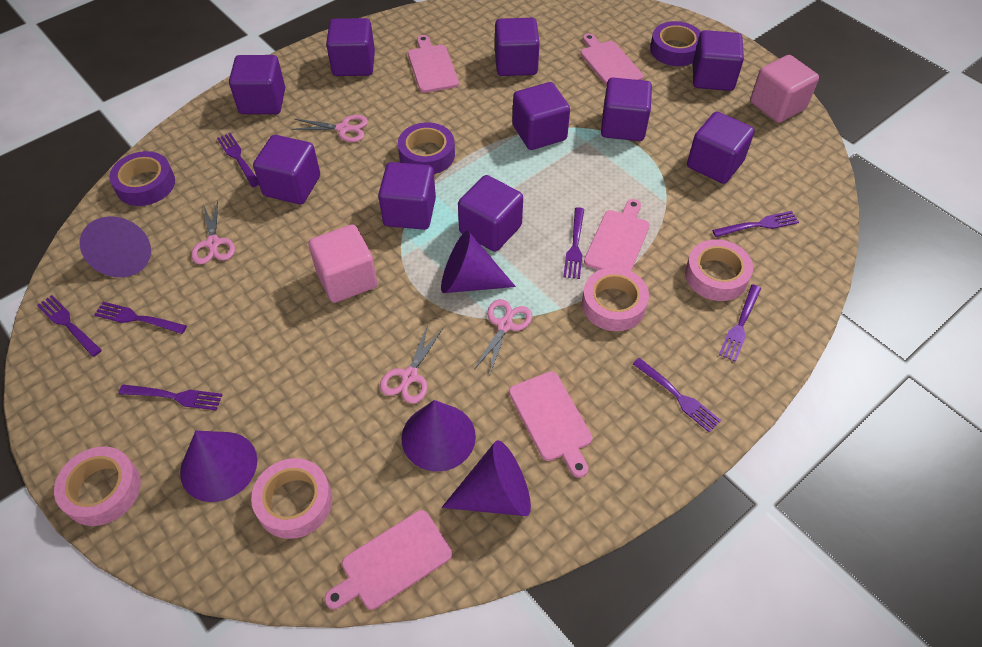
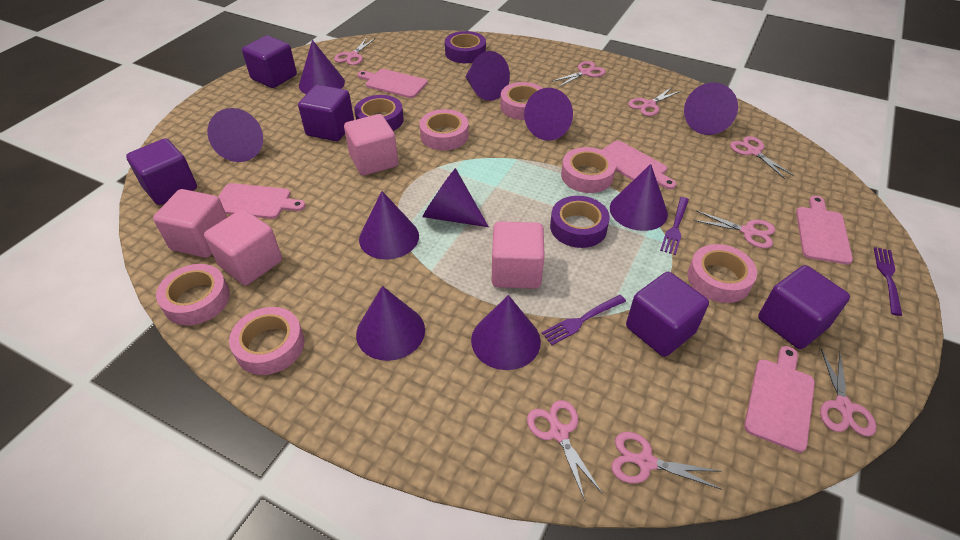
pink cube: [308,224,377,303] [750,55,819,123] = 2 -> [153,189,227,258] [204,209,282,285] [344,114,398,176] [492,221,545,289] = 4
pink scissors: [191,200,235,264] [292,115,368,142] [380,325,443,404] [474,299,532,374] = 4 -> [334,38,376,65] [527,400,603,501] [551,61,606,87] [611,432,722,490] [628,87,681,116] [693,211,775,248] [730,136,795,179] [820,349,877,437] = 8
pink tape: [54,446,141,526] [251,458,332,539] [582,267,649,331] [685,239,753,301] = 4 -> [156,264,230,326] [229,307,305,375] [419,109,469,151] [500,82,543,120] [561,147,616,193] [688,244,757,303] = 6
purple cone: [79,216,151,277] [180,431,257,502] [401,400,476,472] [441,231,516,293] [442,440,531,516] = 5 -> [208,108,263,162] [299,40,345,94] [356,286,425,361] [359,191,419,259] [422,168,489,227] [465,51,510,101] [471,295,541,370] [524,88,573,141] [610,164,668,231] [684,83,738,135] = 10
purple cube: [229,55,285,114] [253,135,320,204] [326,18,375,76] [378,162,436,230] [458,175,523,252] [495,18,540,76] [512,82,570,150] [601,78,652,141] [687,111,755,184] [693,30,744,91] = 10 -> [126,138,197,205] [242,35,297,88] [298,85,354,141] [626,272,709,357] [758,265,850,349] = 5
purple fork: [37,295,102,357] [94,302,187,334] [119,385,223,410] [217,133,259,187] [563,207,584,279] [633,358,721,433] [712,211,799,237] [719,284,761,362] = 8 -> [542,295,626,345] [660,197,689,255] [874,247,902,316] = 3

